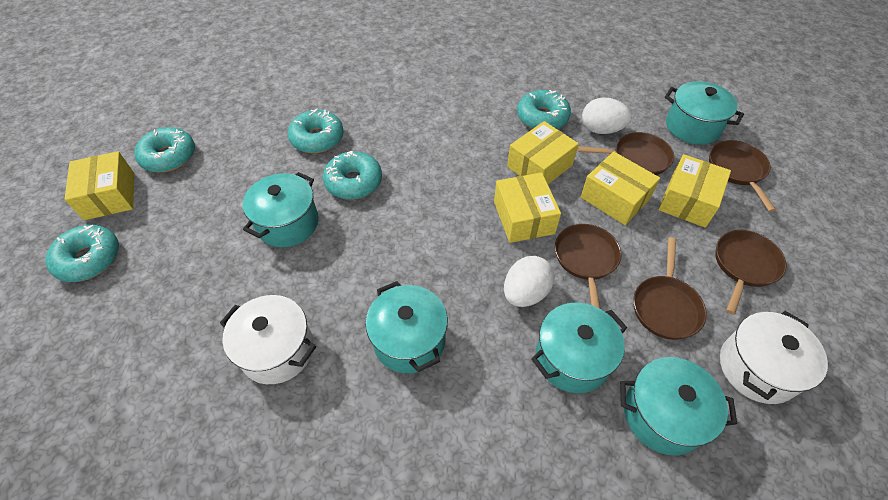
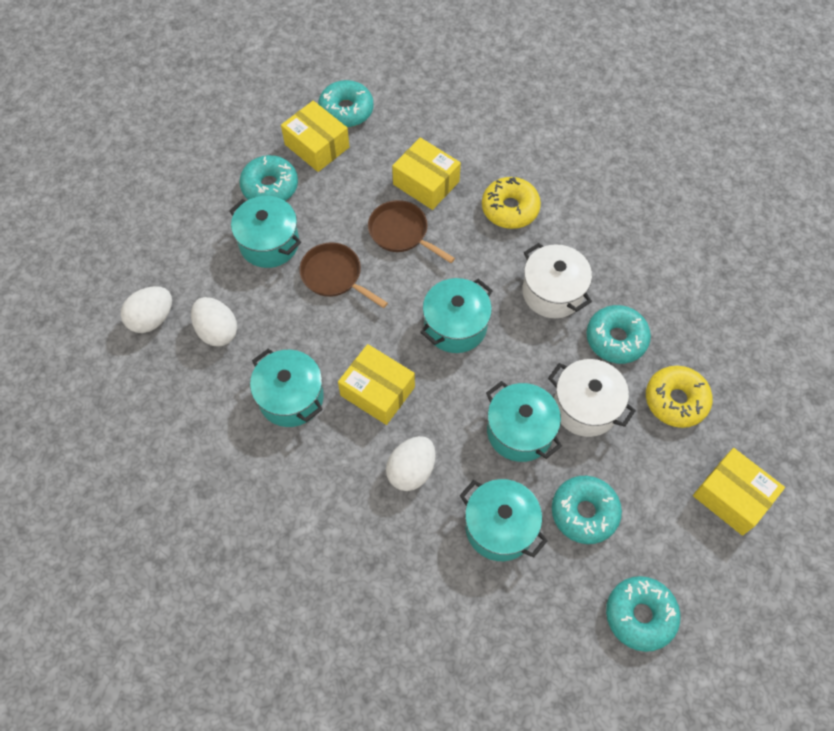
brown pan: [555,224,621,309] [578,132,674,175] [633,237,707,340] [709,140,776,212] [715,230,787,315] = 5 -> [299,242,388,308] [368,200,455,263] = 2
white egg: [504,256,554,307] [582,98,632,134] = 2 -> [121,286,172,333] [191,297,237,347] [386,436,436,491] = 3
yellow box: [65,151,134,220] [494,172,561,243] [507,121,579,184] [581,151,660,225] [658,154,731,228] = 5 -> [281,101,349,172] [338,344,415,425] [392,137,461,210] [693,448,785,536] = 4
yellow donut: none = 0 -> [482,177,541,229] [646,366,713,428] = 2

